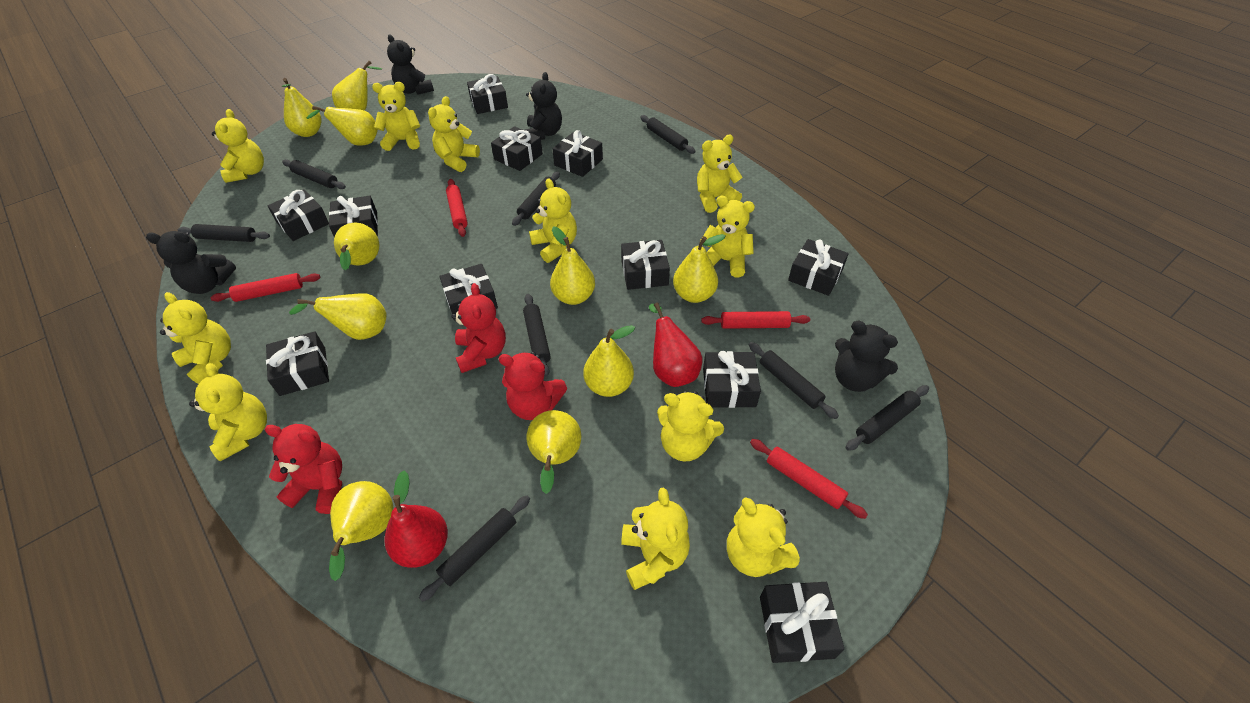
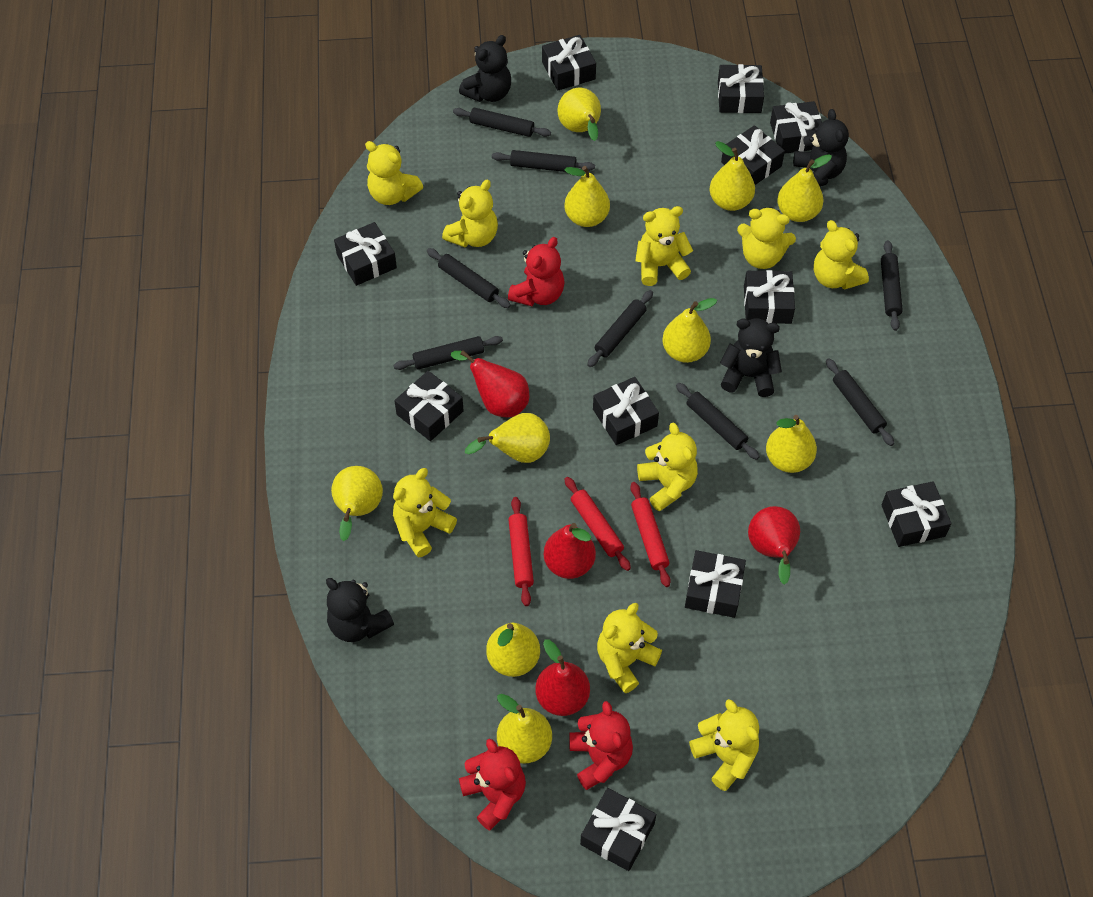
red pear: [384,470,448,568] [649,302,702,387] = 2 -> [451,350,529,417] [535,639,590,716] [544,523,596,579] [748,506,800,584] = 4
red rolling pin: [211,273,321,302] [446,179,468,237] [701,311,810,329] [750,439,868,519] = 4 -> [508,497,534,606] [565,477,631,571] [630,482,671,587] = 3
yellow teddy bear: [160,292,231,384] [189,363,267,461] [212,109,264,183] [372,82,420,151] [428,96,480,172] [529,178,577,263] [621,488,690,590] [657,391,724,462] [697,135,742,213] [700,196,755,278] [727,497,800,577] = 11 -> [365,141,423,205] [393,468,457,557] [442,180,498,247] [597,603,662,693] [635,206,693,286] [637,423,698,512] [689,699,759,791] [737,207,796,269] [814,220,869,290] = 9

